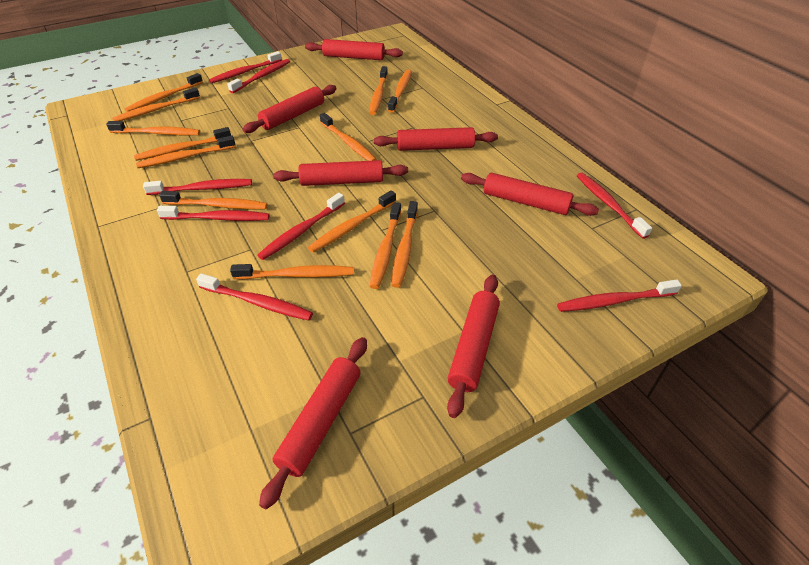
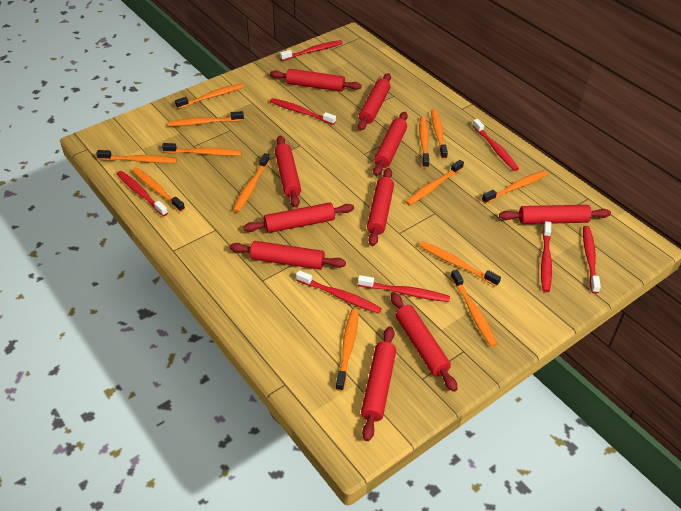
red rolling pin: [243,85,337,133] [259,337,367,509] [273,160,408,186] [305,39,403,60] [374,127,498,151] [447,275,500,418] [461,172,599,216] = 7 -> [230,241,346,270] [243,202,354,233] [270,69,362,92] [275,136,301,208] [358,73,391,131] [361,326,396,441] [367,168,394,246] [373,112,408,176] [391,293,458,392] [499,205,611,224] = 10

